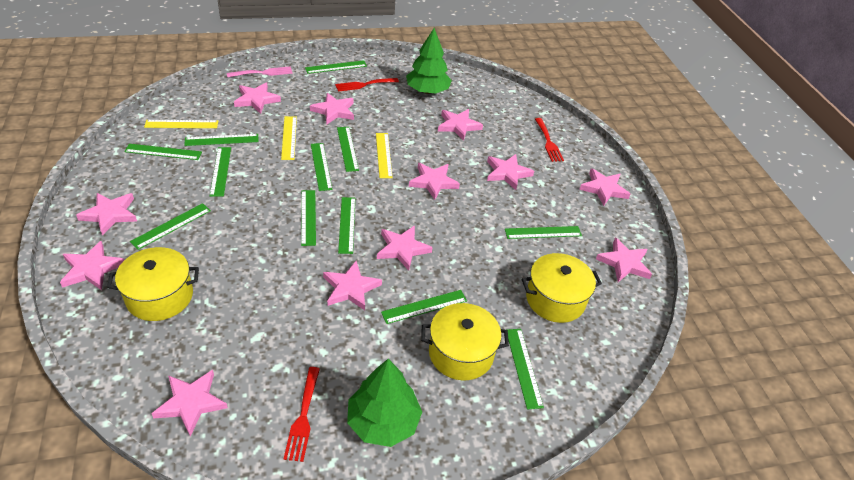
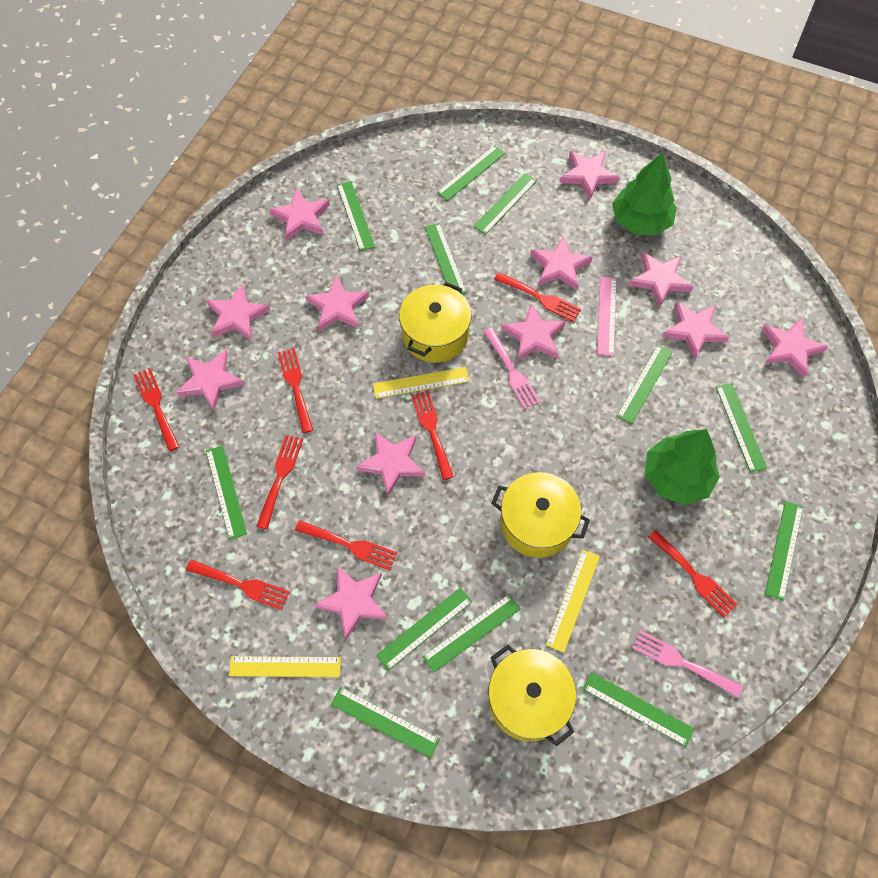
pink fork: [227,66,293,77] = 1 -> [483,328,540,409] [632,630,743,698] = 2
pink ruler: none = 0 -> [597,277,616,356] = 1
red fork: [283,367,320,462] [335,78,399,92] [535,118,564,162] = 3 -> [134,368,180,451] [186,559,290,610] [256,435,303,529] [278,348,313,433] [295,520,397,570] [411,391,454,480] [494,272,581,322] [648,530,738,618] = 8

